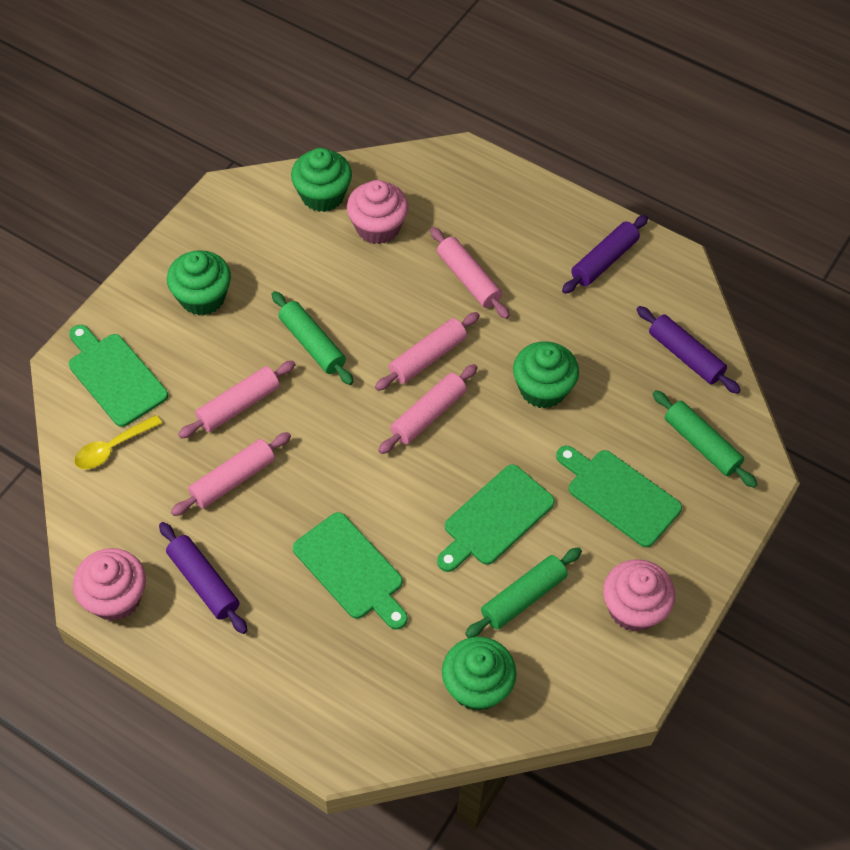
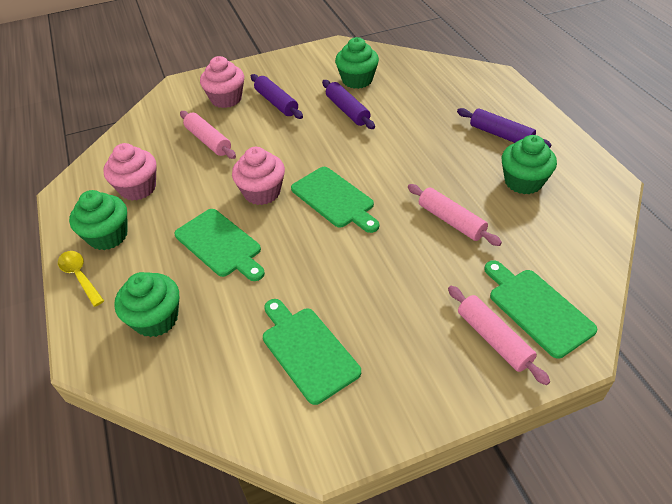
green rolling pin: [272,291,354,385] [465,547,582,638] [653,390,757,488] = 3 -> none = 0
pink rolling pin: [171,432,291,516] [178,361,296,438] [375,312,480,391] [378,364,478,454] [430,227,510,319] = 5 -> [180,111,236,159] [408,184,502,246] [448,286,550,385] = 3

